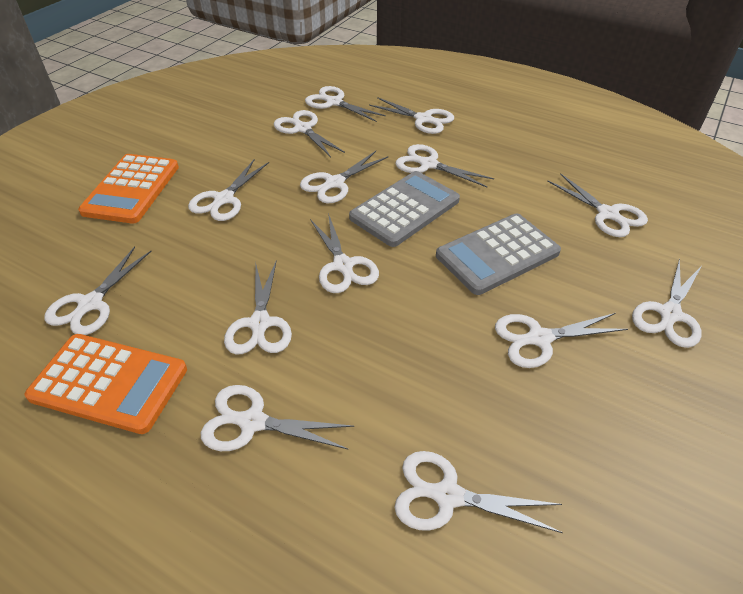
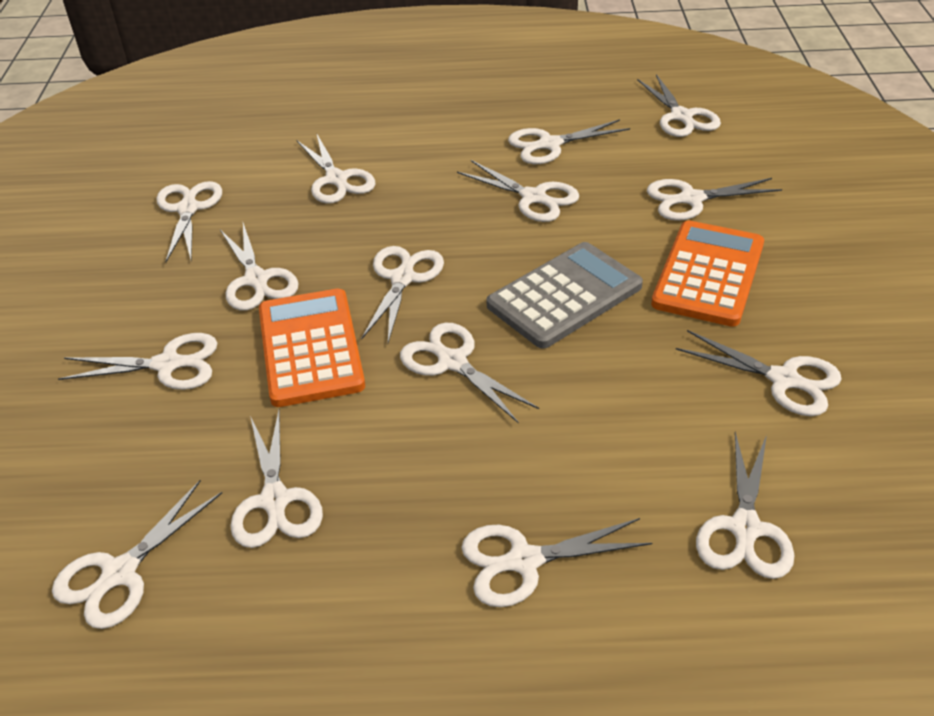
grey calculator: [349,171,460,247] [436,213,561,295] = 2 -> [487,242,643,349] = 1
white scissors: [44,246,151,335] [188,159,269,221] [201,385,354,451] [224,260,292,355] [274,110,345,157] [300,151,389,203] [305,86,386,122] [310,213,379,293] [369,97,454,134] [394,451,563,533] [395,144,494,187] [495,313,628,368] [547,173,648,237] [632,259,701,348] = 14 -> [52,480,222,629] [58,333,217,390] [156,181,222,262] [220,223,299,311] [230,410,323,548] [297,135,375,204] [361,246,444,343] [400,323,539,423] [457,160,579,222] [461,518,652,607] [508,119,630,164] [637,74,721,137] [647,178,782,221] [676,330,842,416] [696,432,794,579] = 15

